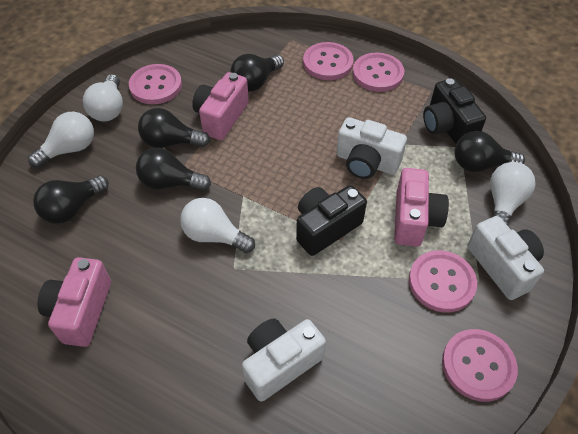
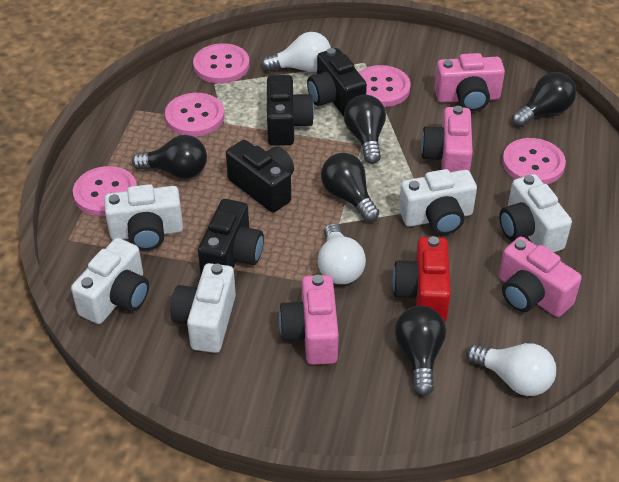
black camera: [296,185,367,256] [423,78,486,144] = 2 -> [198,199,264,275] [226,140,294,213] [267,75,314,146] [307,48,367,116] = 4
pink camera: [37,257,111,347] [192,72,249,140] [394,168,449,247] = 3 -> [279,275,339,365] [421,106,473,172] [434,53,505,112] [499,237,582,317] = 4
red camera: none = 0 -> [393,236,451,322] = 1
white camera: [242,319,326,402] [336,117,407,179] [468,216,544,300] = 3 -> [71,238,149,324] [104,184,183,251] [171,263,236,353] [399,169,477,235] [499,174,572,252] = 5
white light bulb: [28,112,94,168] [83,74,123,122] [180,198,255,253] [490,162,536,226] = 4 -> [261,32,331,72] [318,223,366,284] [466,343,556,396] = 3

